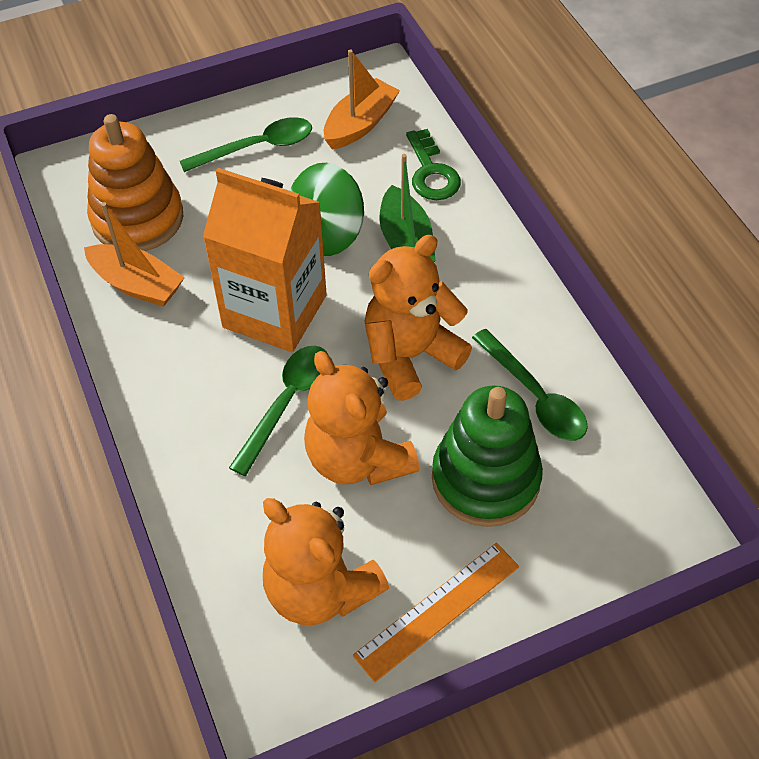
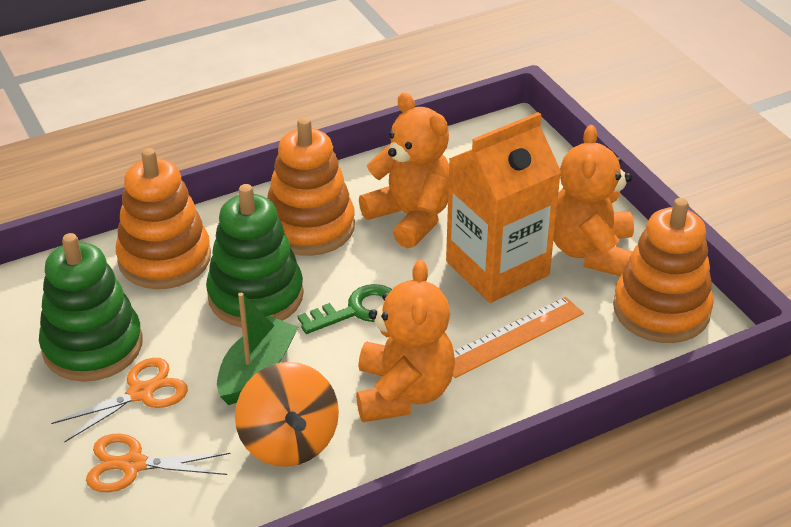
green spinning top: [290,163,364,256] = 1 -> none = 0
green spoon: [180,117,312,172] [229,346,328,476] [472,329,588,441] = 3 -> none = 0
green stacking toy: [432,385,543,527] = 1 -> [39,233,143,382] [206,184,304,327] = 2
orange boat: [84,202,185,307] [324,49,400,149] = 2 -> none = 0
orange scissors: none = 0 -> [51,358,188,442] [86,434,230,493] = 2
orange spinning top: none = 0 -> [235,362,339,467] = 1
orange stacking toy: [87,114,183,251] = 1 -> [116,148,211,289] [267,117,355,256] [613,198,714,343] = 3

